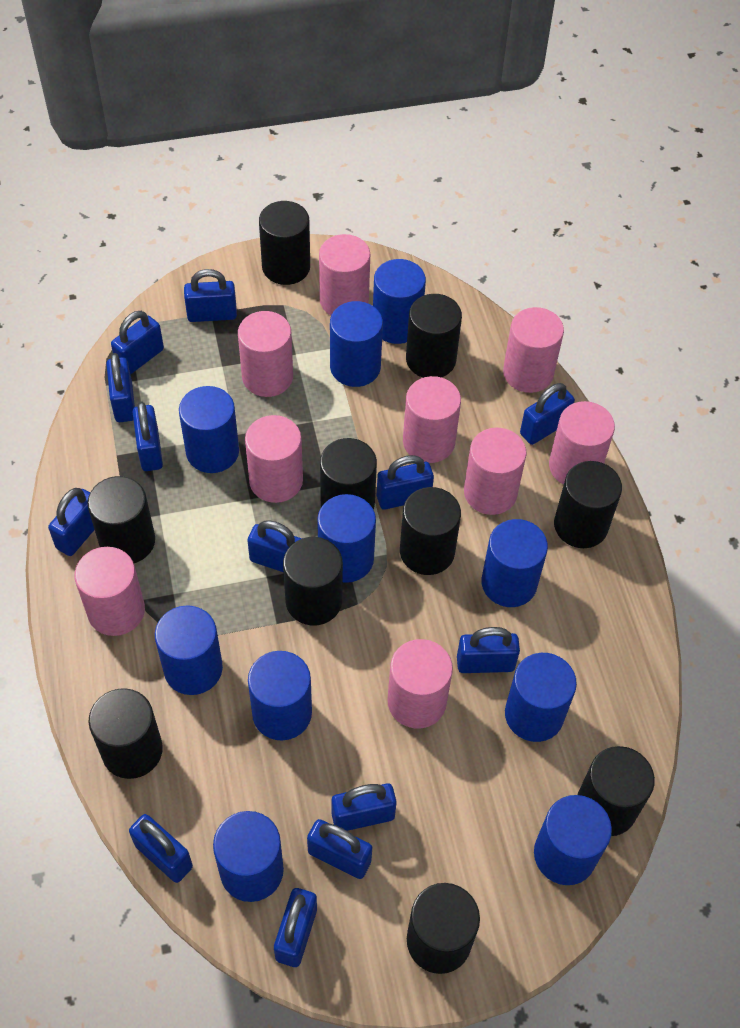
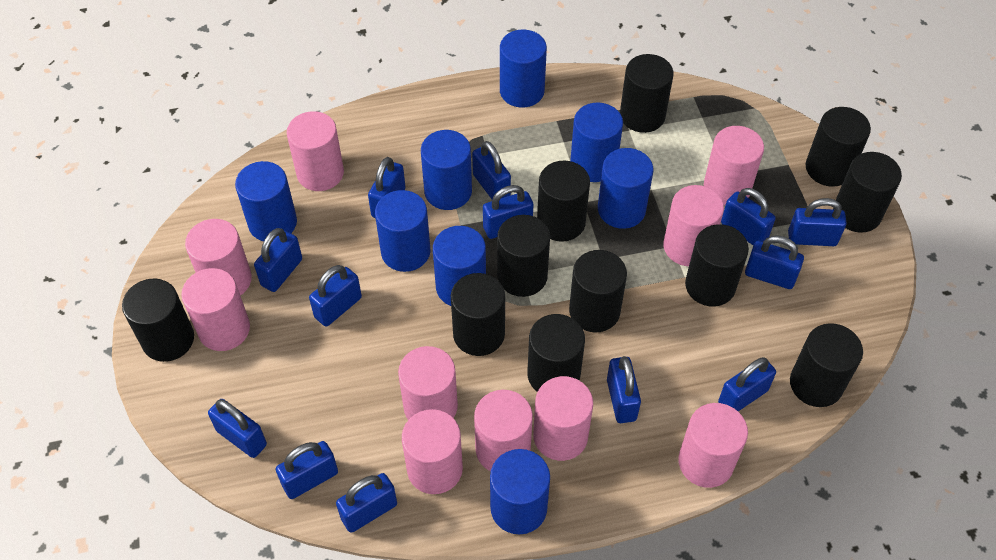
black cylinder: [87,476,155,563] [88,688,163,779] [259,201,310,285] [283,537,343,626] [320,438,377,510] [400,487,461,575] [406,294,462,378] [407,883,480,974] [554,461,622,548] [578,746,655,836] = 10 -> [122,279,194,362] [451,273,505,356] [497,215,550,297] [527,314,585,392] [537,161,590,242] [569,250,627,332] [620,54,674,133] [685,224,749,306] [790,323,863,407] [806,107,871,187] [833,152,902,233] = 11
blue cylinder: [155,605,223,695] [179,386,239,473] [213,811,284,902] [248,651,312,741] [317,494,376,583] [330,301,383,387] [373,259,426,344] [482,519,548,607] [505,653,577,742] [534,795,612,885] = 10 -> [235,161,297,241] [375,190,430,272] [421,130,472,210] [433,226,486,306] [490,449,550,534] [500,30,547,108] [570,102,623,182] [598,148,653,229] = 8
pink cylinder: [74,547,145,636] [238,311,293,397] [245,415,303,503] [319,234,370,315] [388,639,453,729] [403,376,461,463] [464,428,526,515] [503,307,564,393] [549,401,615,485] = 9 -> [181,268,250,351] [185,219,252,295] [287,111,344,191] [398,346,458,420] [402,409,463,494] [474,390,533,471] [533,376,593,461] [663,185,724,266] [678,403,748,488] [704,126,764,205] = 10

